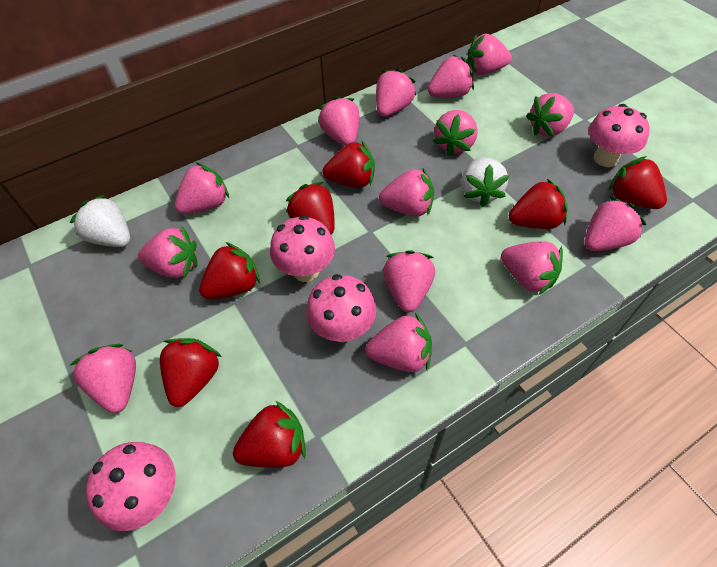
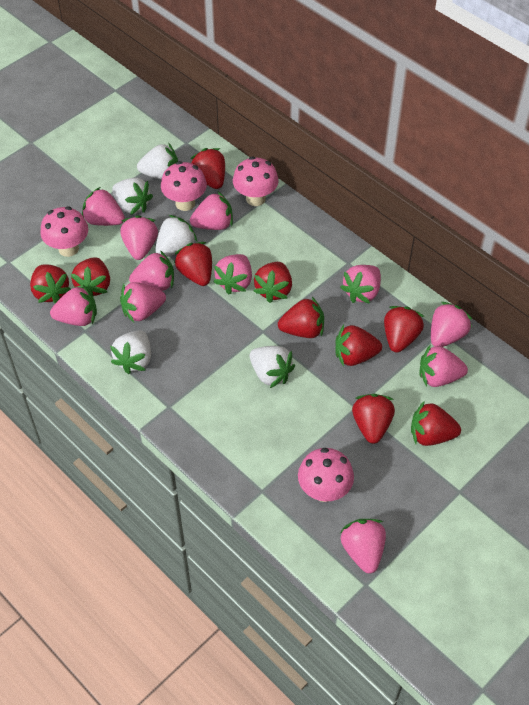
pink strawberry: [69,344,136,413] [138,226,197,278] [175,162,229,214] [318,96,360,146] [366,312,432,372] [376,68,416,117] [379,168,434,216] [383,250,435,312] [428,55,474,98] [433,110,478,156] [467,34,512,75] [501,241,563,295] [526,93,574,137] [585,197,647,251] = 14 -> [50,285,97,326] [82,187,125,226] [120,215,158,260] [120,282,166,322] [129,250,174,291] [190,192,233,230] [213,254,252,294] [340,265,381,304] [340,519,386,573] [419,344,468,387] [431,302,472,347] = 11
red strawberry: [160,338,222,407] [199,242,260,299] [233,401,306,468] [286,182,335,234] [322,141,375,188] [509,179,568,229] [609,156,667,209] = 7 -> [30,264,71,303] [71,257,110,296] [174,242,212,286] [190,148,225,189] [253,262,292,303] [278,297,324,338] [335,325,382,366] [352,394,395,444] [384,306,424,353] [411,402,461,446] = 10
white strawberry: [70,195,130,247] [461,157,510,207] = 2 -> [110,330,151,374] [112,178,153,215] [137,143,178,180] [155,215,197,257] [250,346,295,388] = 5

